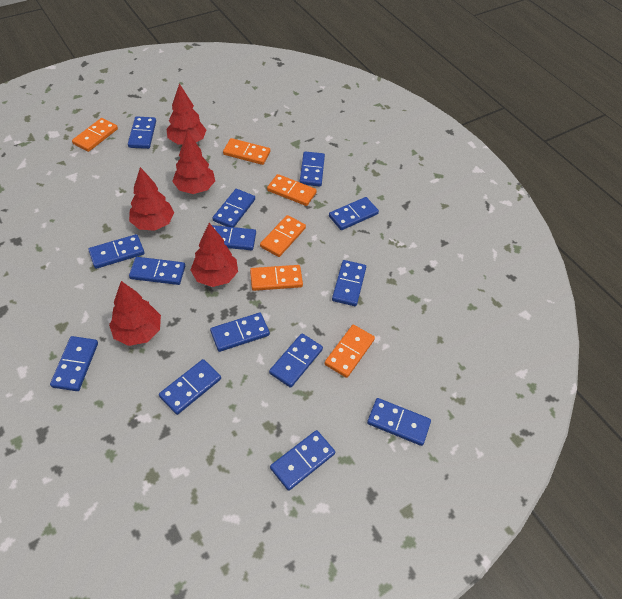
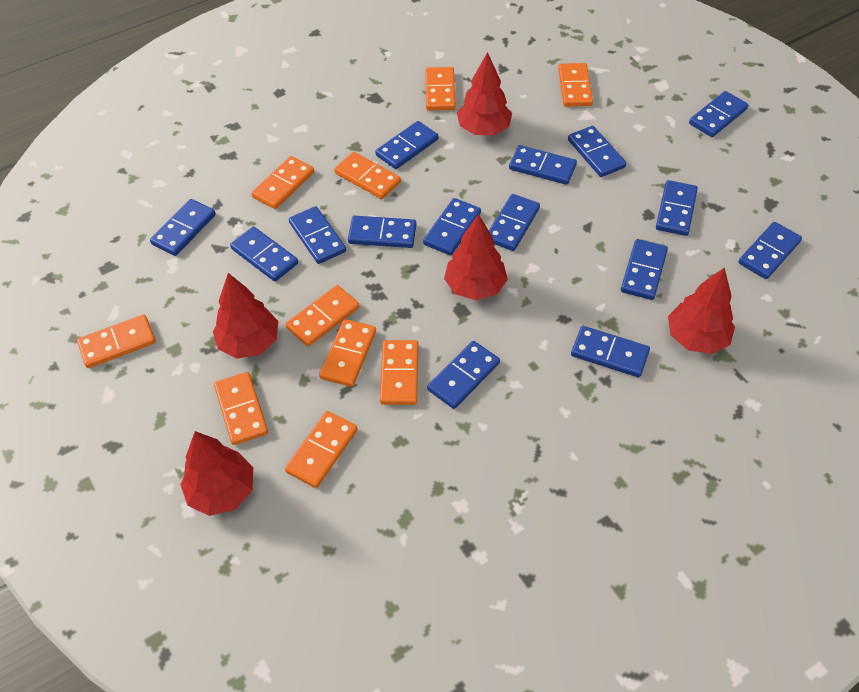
blue domino: [50,336,98,391] [88,234,144,269] [128,116,156,149] [129,257,185,285] [159,359,221,415] [210,313,270,352] [212,225,256,250] [213,189,255,227] [269,333,323,388] [270,430,335,491] [300,151,325,187] [329,197,379,230] [332,260,366,306] [367,398,431,446] = 14 -> [150,199,216,256] [230,227,298,282] [289,206,346,264] [348,216,416,248] [375,121,438,169] [423,198,481,255] [427,341,500,409] [489,194,540,251] [509,145,577,185] [568,126,626,177] [571,326,650,377] [621,239,668,300] [656,180,698,236] [689,91,748,137] [738,222,802,279] = 15
orange domino: [72,118,118,152] [223,138,270,165] [250,265,303,291] [260,215,306,257] [267,174,317,206] [324,325,375,378] = 6 -> [77,314,156,368] [214,372,268,445] [251,156,314,209] [285,411,357,488] [286,285,360,347] [319,319,376,387] [334,152,401,199] [380,340,418,405] [425,67,456,111] [558,63,593,107] = 10

